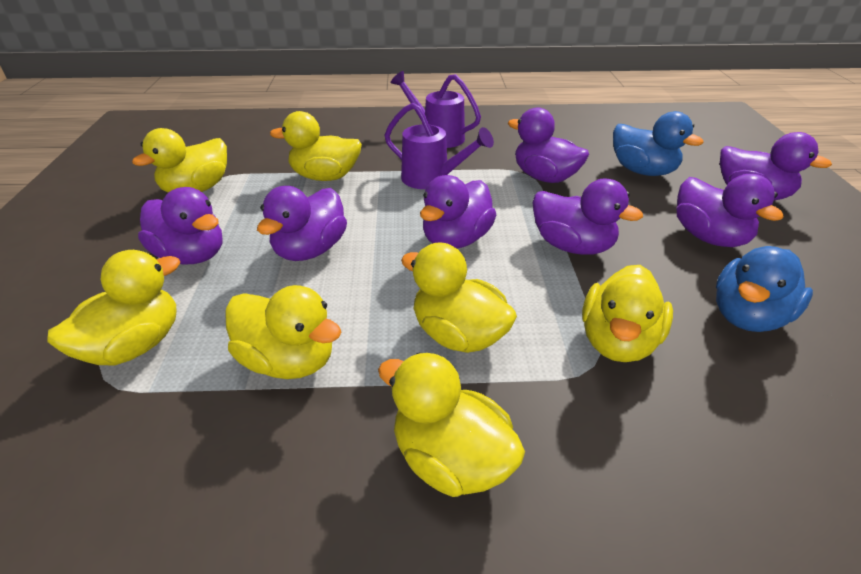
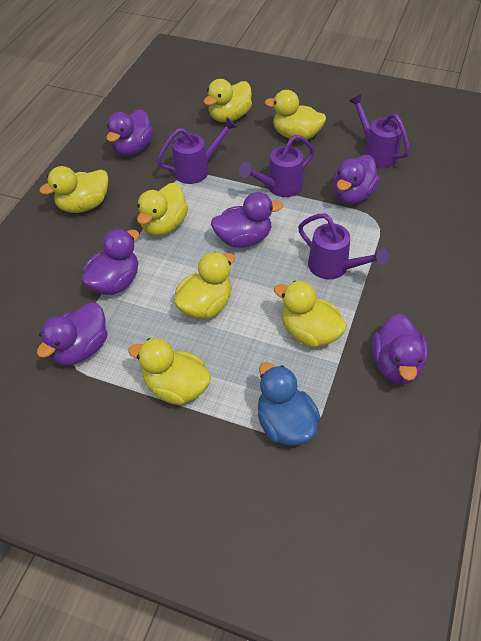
blue duck: [613,111,704,176] [716,246,813,332] = 2 -> [258,362,321,446] = 1
purple duck: [138,187,222,264] [257,186,347,261] [420,175,496,248] [508,107,589,183] [532,178,643,255] [677,174,784,247] [720,132,832,200] = 7 -> [37,302,107,365] [82,229,139,295] [106,109,154,156] [211,192,283,248] [333,155,380,204] [372,314,428,384] = 6
purple watering can: [384,103,494,189] [390,71,481,148] = 2 -> [157,117,237,184] [239,135,315,197] [298,214,388,279] [349,94,410,168] = 4

